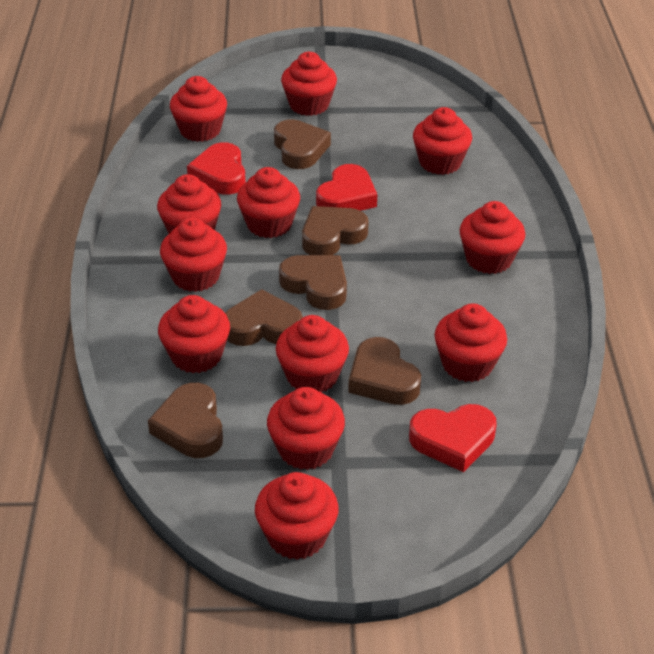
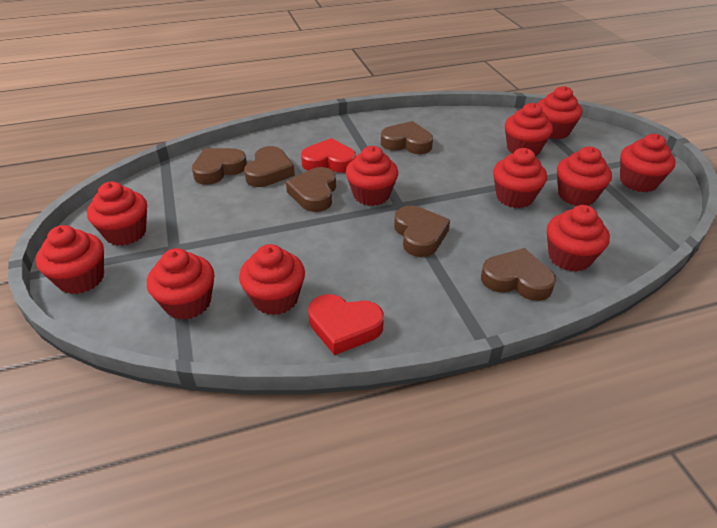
red cupcake: [157,174,221,234] [158,295,230,373] [160,218,227,292] [170,76,227,142] [237,167,300,238] [255,472,338,560] [267,387,345,470] [276,315,349,393] [281,52,337,116] [413,107,472,175] [434,303,507,382] [459,201,525,274] = 12 -> [36,225,104,294] [87,182,147,246] [147,248,215,320] [239,244,305,315] [346,146,398,206] [493,148,547,208] [505,103,553,156] [538,86,582,139] [547,205,610,272] [557,146,612,206] [620,134,675,192] = 11
red heart: [187,142,246,195] [316,164,377,211] [409,404,497,472] = 3 -> [301,138,356,173] [308,294,384,355] = 2

